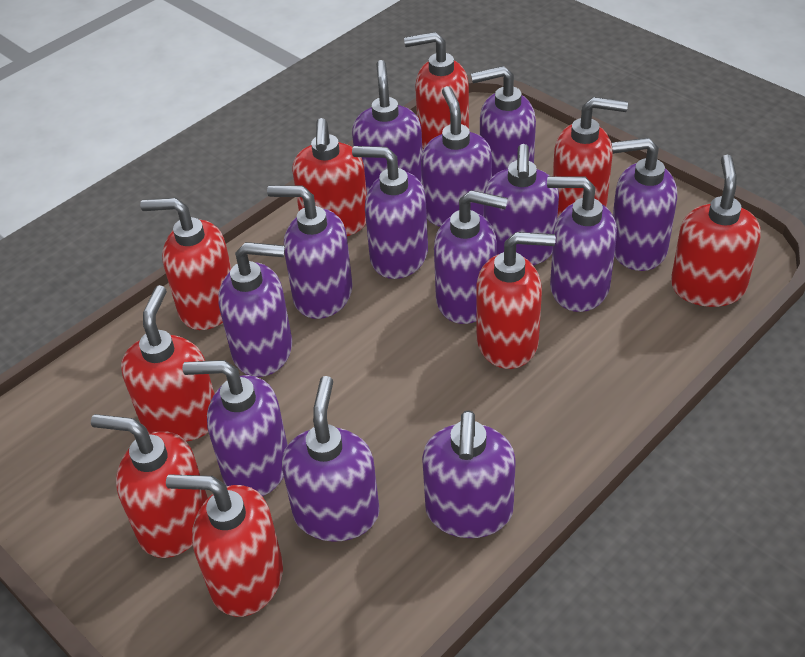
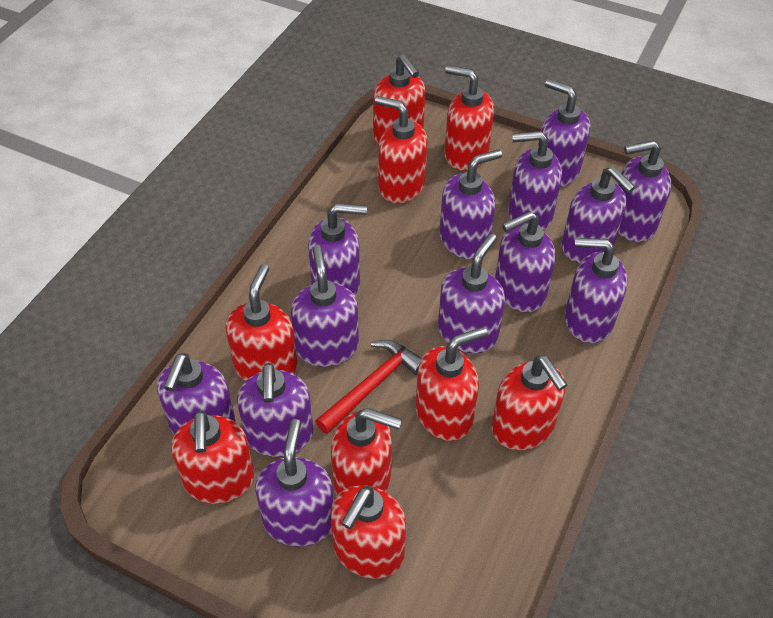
red hammer: none = 0 -> [315,340,422,434] = 1

